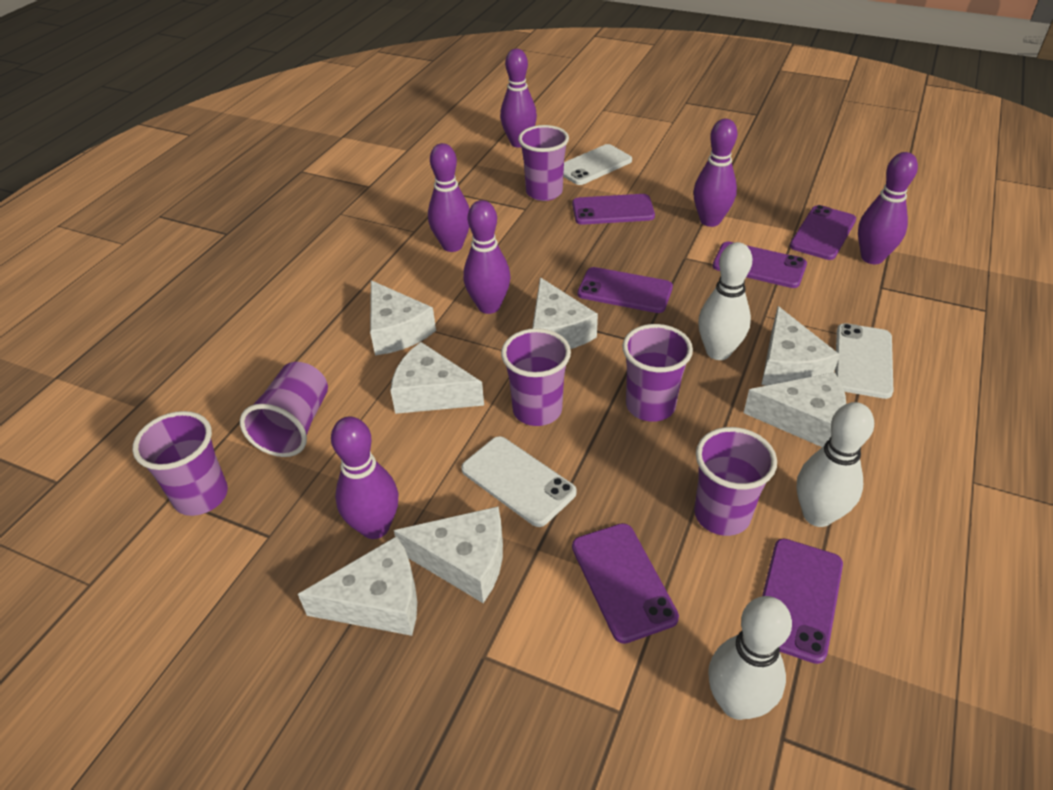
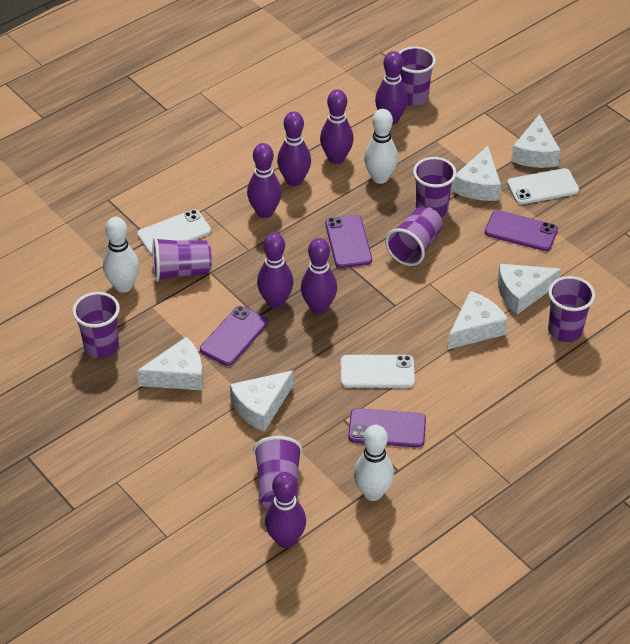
purple bowling pin: [331,416,398,539] [428,143,470,252] [463,200,511,314] [500,49,537,148] [694,119,737,227] [858,152,918,264] = 6 -> [247,143,282,218] [257,232,294,308] [265,472,306,548] [277,111,311,186] [301,238,337,314] [320,89,354,164] [375,51,408,125] = 7
purple cup: [132,411,228,516] [240,362,328,457] [501,328,571,426] [518,125,569,201] [622,324,693,422] [694,427,777,536] = 6 -> [72,292,120,358] [153,237,212,282] [253,436,302,508] [385,206,443,266] [398,46,436,106] [413,157,457,218] [548,276,595,342] = 7
purple phone: [572,194,655,225] [572,523,679,644] [578,267,673,313] [712,242,807,288] [762,538,843,664] [790,205,856,260] = 6 -> [200,306,268,366] [325,215,372,268] [348,408,426,448] [485,210,558,251] = 4
white cheese: [298,536,417,636] [370,280,436,356] [390,342,484,414] [394,507,503,603] [532,277,598,349] [744,372,846,447] [761,306,840,386] = 7 -> [137,337,203,390] [230,370,293,432] [448,291,508,349] [452,146,501,201] [498,264,561,315] [511,114,561,168] = 6

